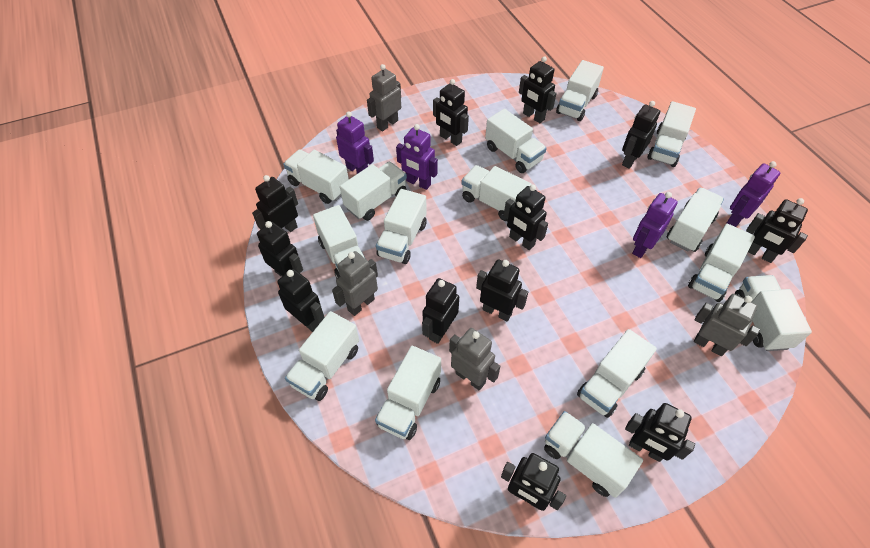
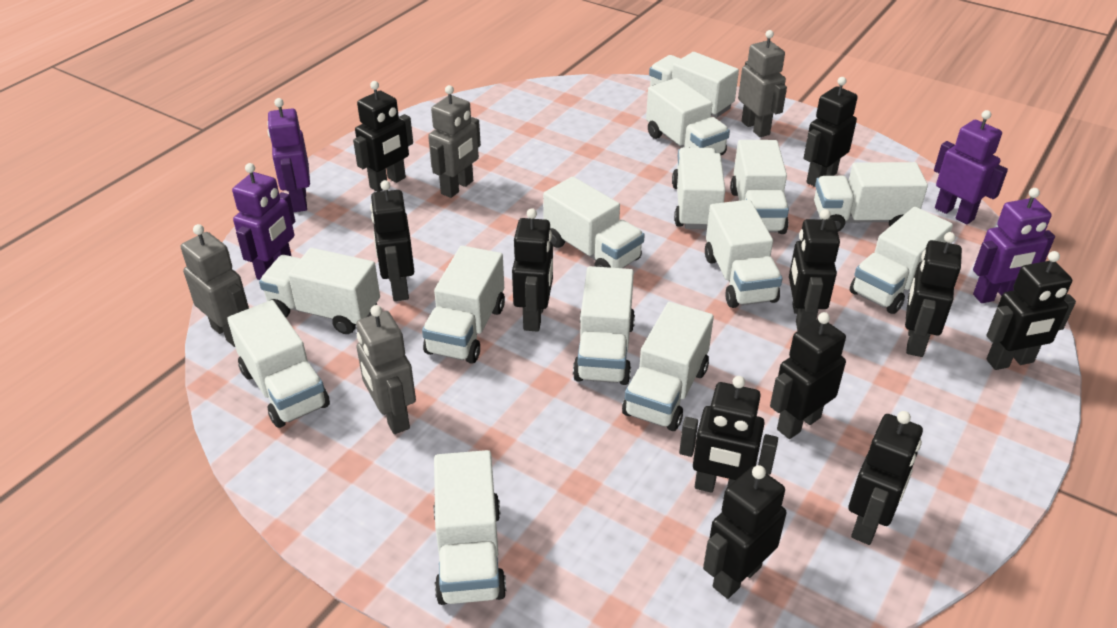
black robot: [252,175,298,232] [257,221,303,277] [277,269,325,332] [422,278,459,344] [433,79,469,146] [476,259,528,322] [501,453,566,511] [504,184,548,250] [519,56,557,123] [622,101,660,169] [625,403,695,462] [746,198,808,263] = 12 -> [353,81,413,192] [370,180,414,301] [512,208,553,332] [679,376,778,493] [703,465,786,599] [770,312,846,439] [789,209,840,331] [804,77,858,187] [849,411,923,545] [905,232,962,357] [986,251,1076,370] = 11
white truck: [283,149,349,204] [285,311,359,401] [313,205,366,279] [340,161,407,221] [375,346,441,440] [376,189,427,264] [461,165,532,221] [485,109,547,173] [544,411,643,498] [556,60,604,121] [577,329,657,418] [647,101,696,167] [666,188,724,252] [688,224,755,302] [735,275,812,351] = 15 -> [227,300,330,428] [259,248,380,334] [422,246,505,364] [434,450,506,605] [543,177,645,268] [573,266,635,385] [622,302,714,431] [646,78,730,155] [649,52,739,118] [672,147,725,229] [705,200,783,308] [730,140,789,234] [814,162,928,231] [850,207,953,314] = 14

